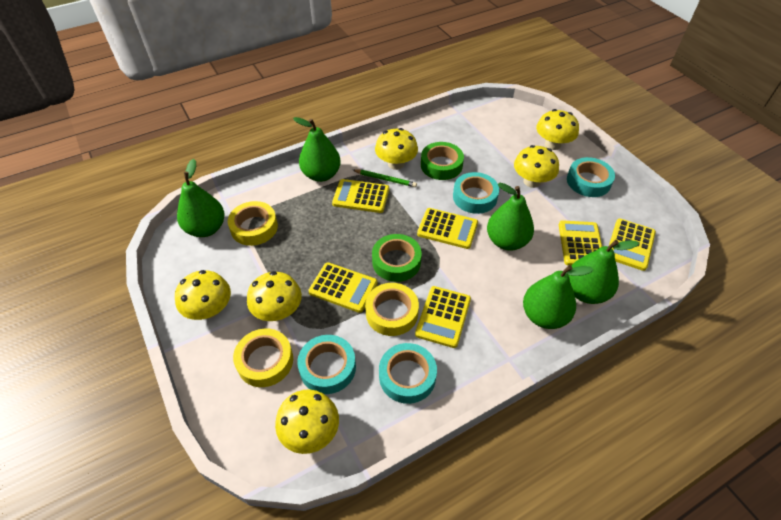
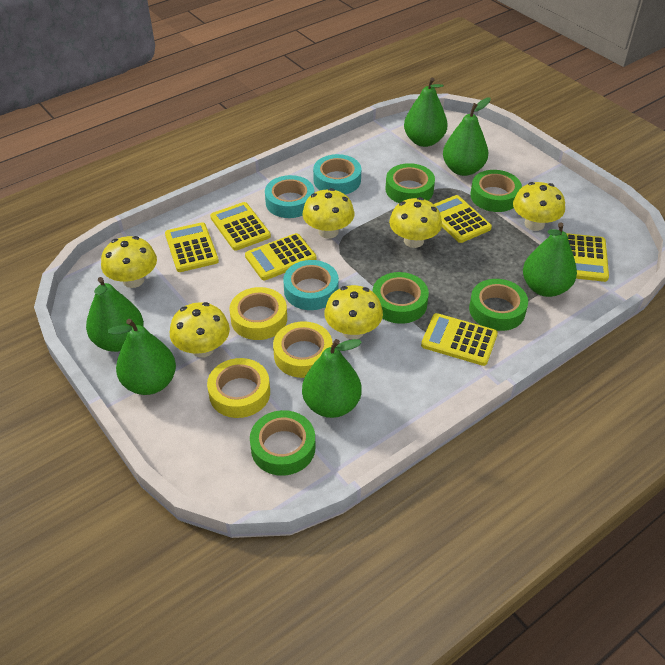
green pear: [177,159,224,237] [293,117,341,182] [487,183,534,250] [523,265,593,329] [568,240,639,304] = 5 -> [86,277,144,352] [108,319,176,395] [302,339,362,418] [404,78,448,147] [443,97,491,176] [523,222,577,297] = 6
green pencil: [353,170,417,187] = 1 -> none = 0
green tape: [372,234,422,282] [421,142,464,180] = 2 -> [250,410,316,476] [372,272,429,324] [386,163,435,203] [469,279,528,331] [470,170,522,212] = 5
turquoise tape: [297,335,356,394] [379,343,437,404] [453,172,499,214] [567,157,615,197] = 4 -> [265,175,314,218] [283,260,339,310] [313,154,361,194] = 3

